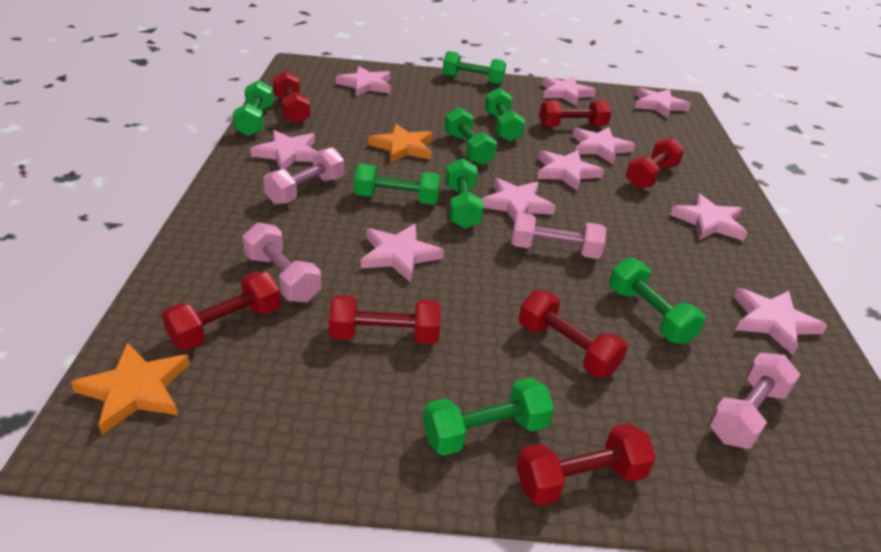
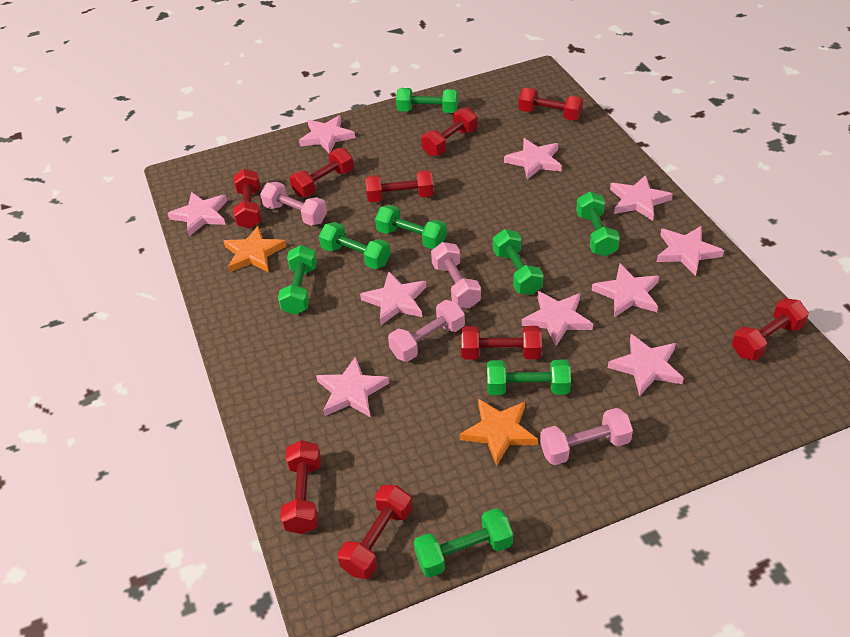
red dumbbell: [162,271,281,350] [272,70,311,124] [329,295,441,344] [517,423,656,506] [519,290,628,377] [539,100,611,127] [626,138,685,189] = 7 -> [233,169,261,229] [280,440,321,534] [289,148,354,197] [338,485,412,579] [365,170,434,202] [421,107,477,156] [461,326,542,360] [519,87,583,121] [732,298,809,361] = 9

